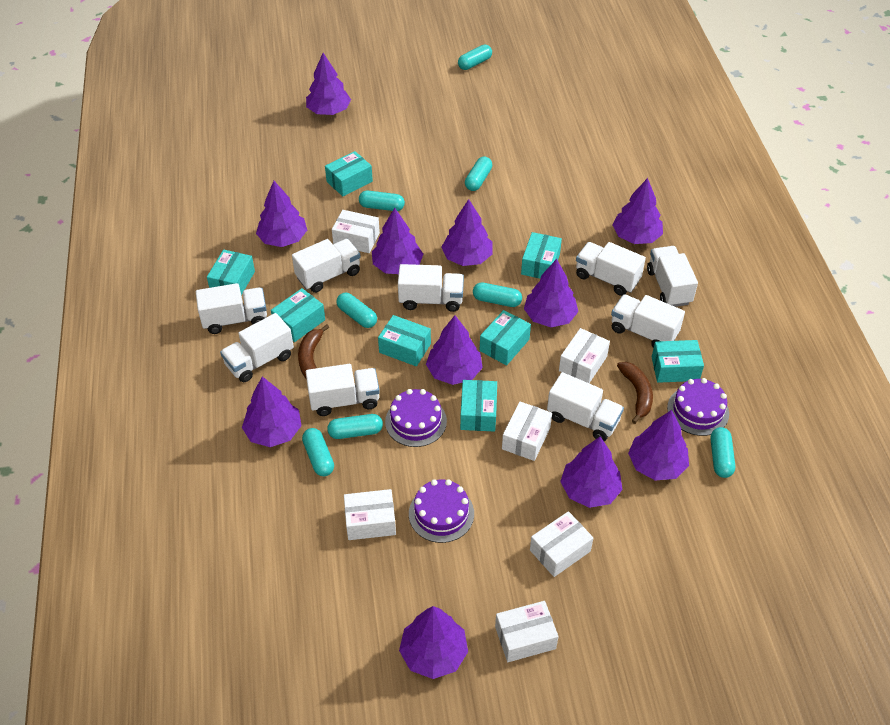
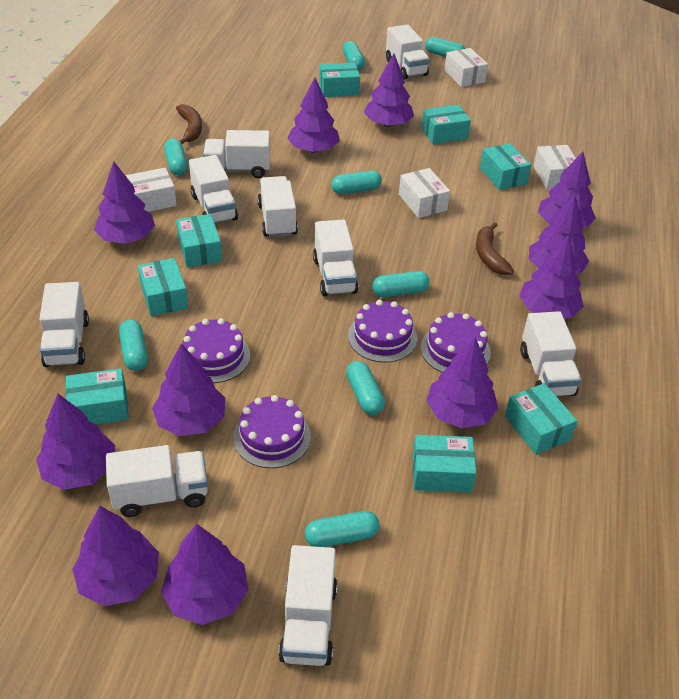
purple cake: [385,389,447,447] [409,479,474,543] [667,378,729,436] = 3 -> [183,318,250,383] [233,395,311,468] [348,300,417,363] [421,312,491,373] = 4
white box: [332,210,380,253] [344,489,396,540] [495,601,559,662] [502,402,552,461] [530,511,593,577] [559,328,610,383] = 6 -> [125,168,177,212] [399,168,450,218] [444,48,488,87] [533,145,576,189] = 4

